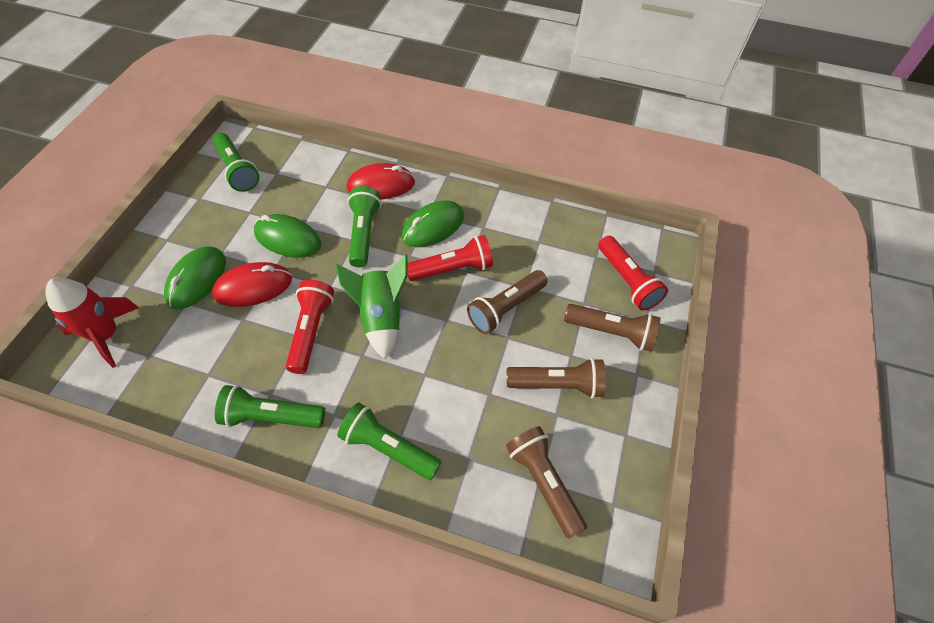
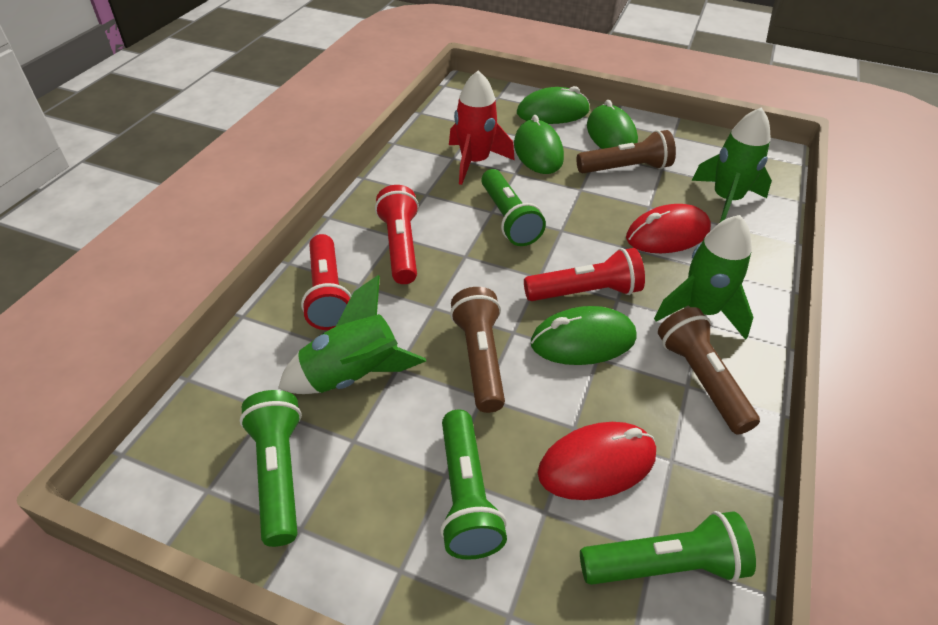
brown flashlight: [467,270,548,334] [506,426,587,539] [507,358,606,399] [564,304,661,352] = 4 -> [450,287,505,413] [576,130,676,173] [658,307,760,434] = 3
green mouse: [164,246,226,309] [254,214,321,258] [402,201,464,247] = 3 -> [514,115,564,174] [517,86,590,124] [531,306,636,365] [587,100,638,149] = 4
green rocket: [335,254,408,359] = 1 -> [278,275,426,394] [654,215,754,340] [691,107,772,222] = 3

